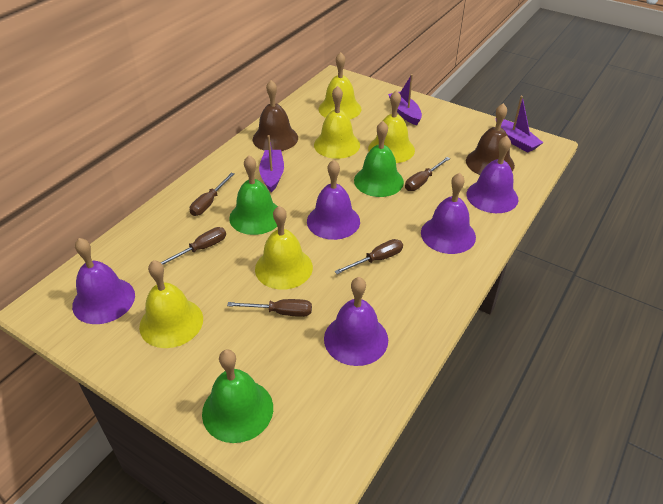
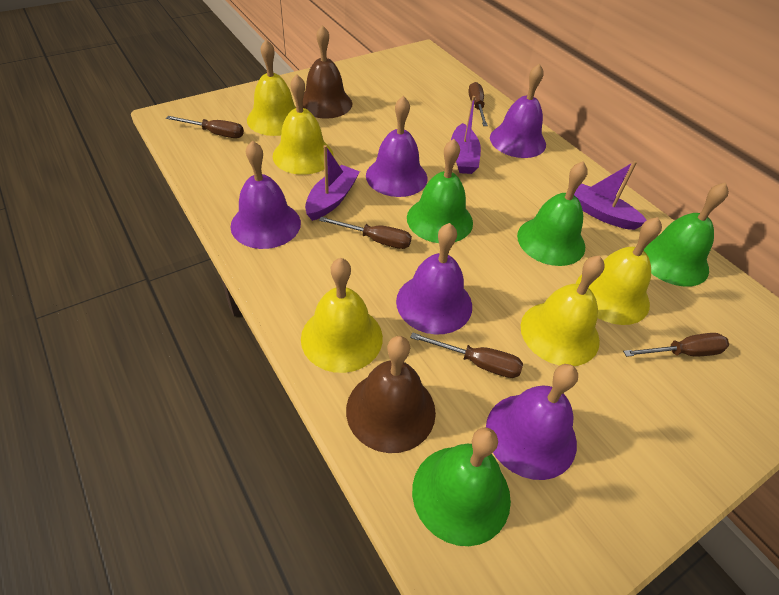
green bell: [202,349,273,443] [229,155,278,235] [354,121,404,197] = 3 -> [407,139,473,243] [412,427,511,546] [517,161,588,266] [644,182,729,287] = 4

